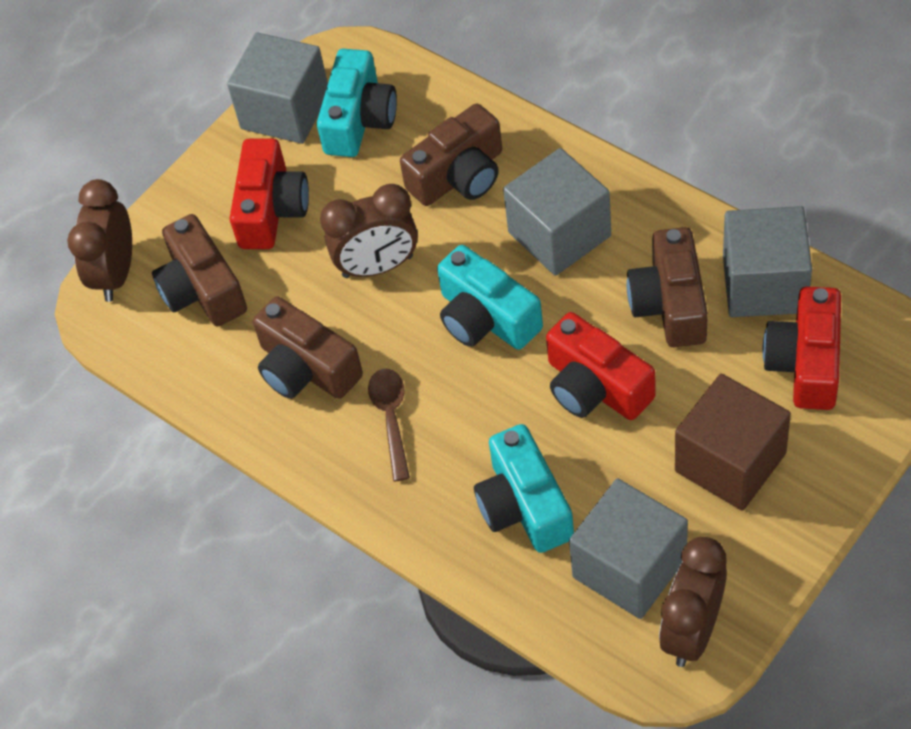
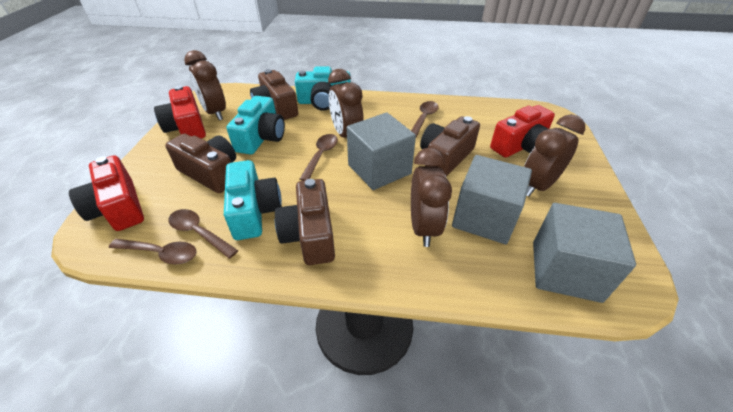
brown clock: [67,179,132,302] [320,184,418,278] [659,537,727,667] = 3 -> [184,50,226,120] [328,69,364,138] [411,148,452,247] [524,114,585,197] = 4
brown cube: [675,374,791,510] = 1 -> none = 0
brown spoon: [368,369,410,481] = 1 -> [109,239,197,264] [168,209,238,259] [300,134,338,181] [411,101,439,137] = 4
grey cube: [227,32,328,144] [503,148,611,276] [569,479,688,619] [723,206,812,317] = 4 -> [347,113,416,190] [452,155,532,244] [533,203,636,303] = 3

